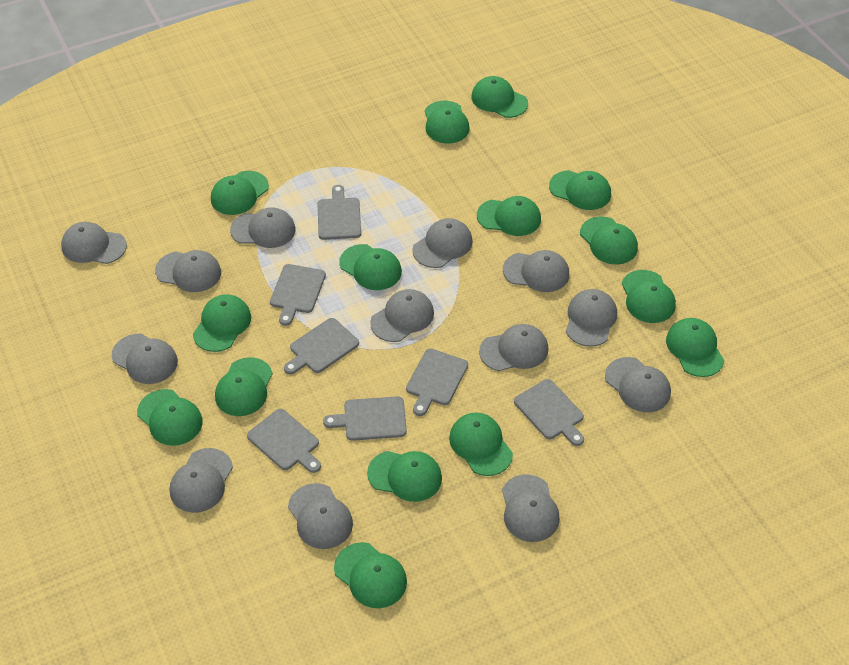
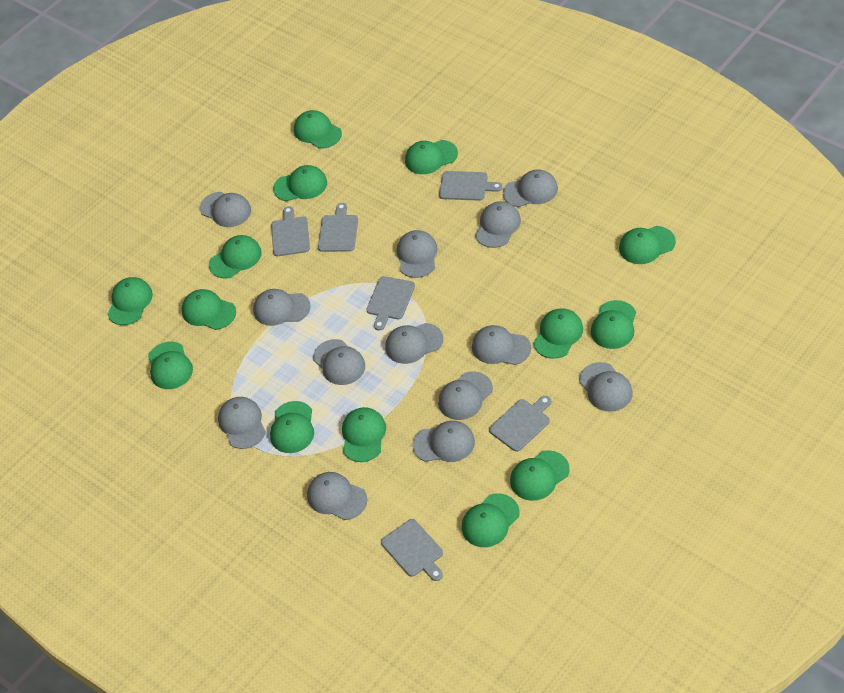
green cap: [137,389,203,446] [193,295,251,352] [211,171,269,215] [215,357,273,416] [334,542,407,608] [339,244,402,290] [367,451,442,502] [425,101,470,144] [449,413,513,476] [471,76,528,118] [477,196,541,236] [549,170,611,210] [580,216,638,265] [622,270,676,323] [666,318,724,377] = 15 -> [107,277,153,325] [148,342,193,389] [181,289,236,330] [209,235,262,279] [270,401,314,453] [273,165,327,201] [294,110,342,149] [342,407,386,462] [405,140,458,174] [462,493,520,547] [510,450,570,501] [533,309,583,359] [591,300,636,349] [619,226,676,264] = 14
grey cutting board: [247,409,321,473] [270,264,326,326] [284,318,359,374] [318,185,361,240] [323,396,407,441] [406,348,468,416] [514,379,584,446] = 7 -> [271,206,310,256] [318,203,358,252] [366,276,415,331] [381,519,443,581] [439,171,503,201] [489,396,551,452] = 6

